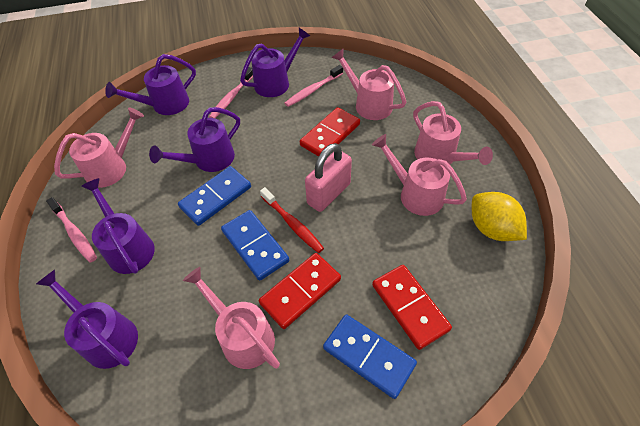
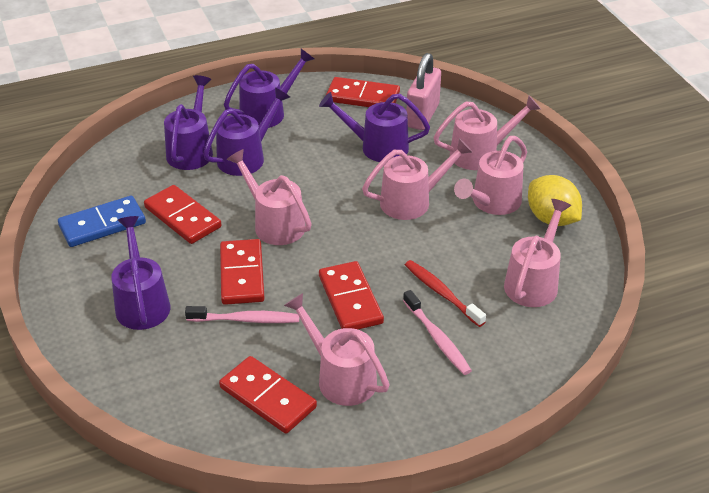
blue domino: [178,166,251,226] [221,210,289,281] [323,314,417,399] = 3 -> [58,196,146,247] = 1
pink toothbrush: [46,197,97,263] [209,67,253,118] [285,65,343,107] = 3 -> [185,306,300,323] [403,290,472,375] = 2
pink watering can: [54,108,144,188] [183,267,280,369] [332,49,406,120] [372,134,467,216] [413,101,493,165] = 5 -> [227,149,312,245] [284,293,390,406] [362,138,472,220] [433,96,541,170] [454,136,527,215] [504,199,571,307] = 6
red domino: [259,253,341,329] [300,107,360,157] [372,265,452,350] = 3 -> [144,185,221,244] [219,356,317,434] [220,239,265,305] [319,261,384,329] [326,77,400,107] = 5

